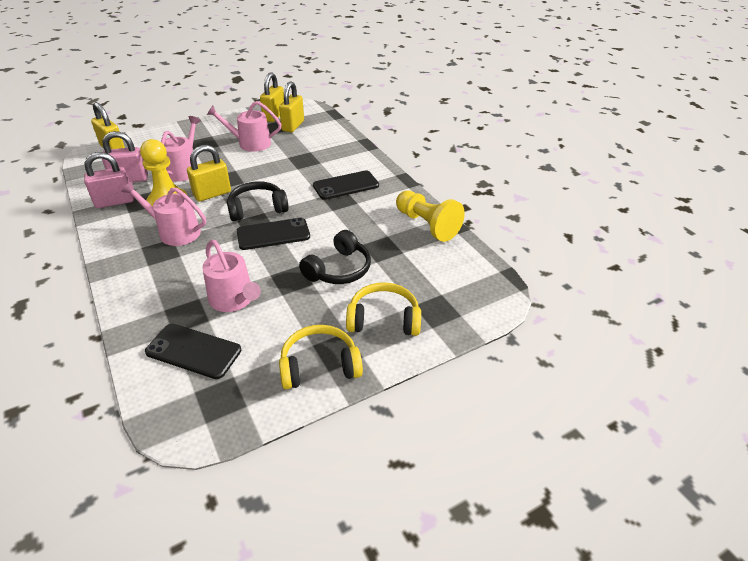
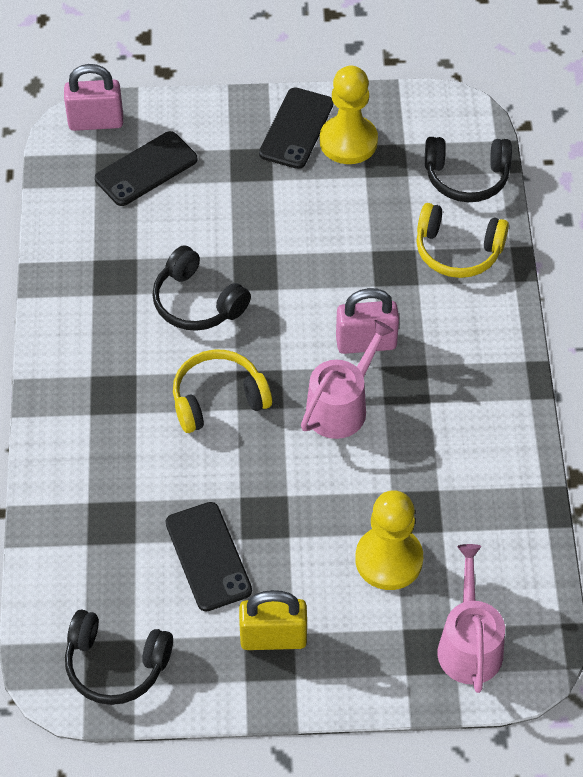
black headphones: [227,181,289,221] [299,230,371,284] = 2 -> [65,609,173,705] [152,245,251,331] [425,137,512,202] = 3
pink watering can: [121,181,206,246] [161,116,201,182] [202,240,261,312] [207,101,281,152] = 4 -> [301,320,394,439] [437,544,505,693] = 2
yellow padlock: [91,102,125,149] [187,145,231,201] [260,72,284,122] [279,81,304,132] = 4 -> [239,590,307,650] = 1

